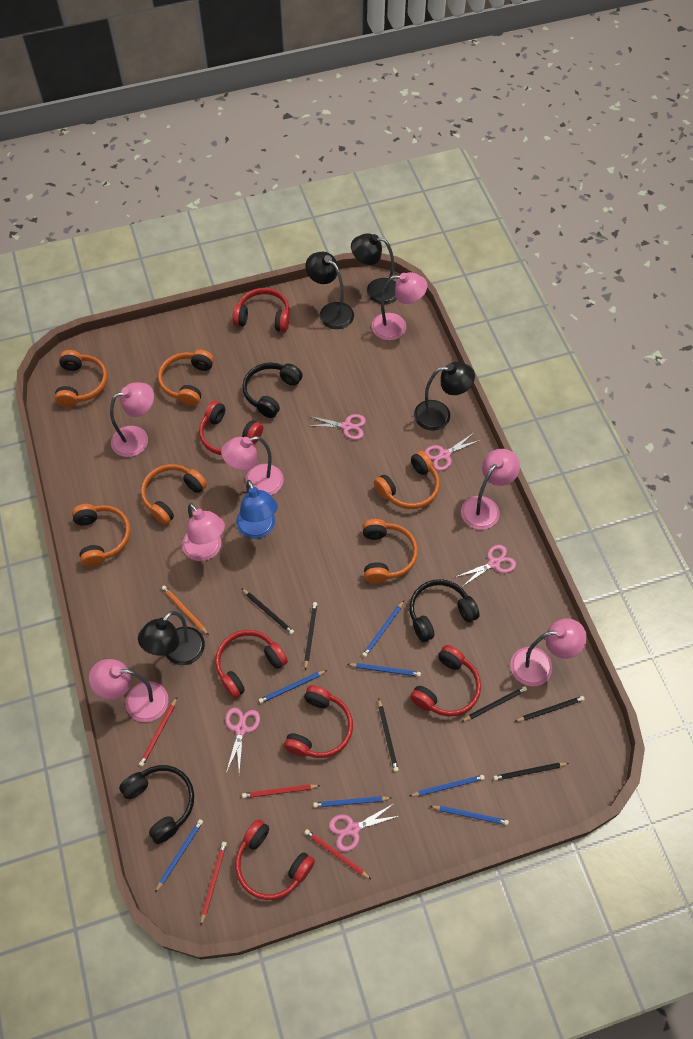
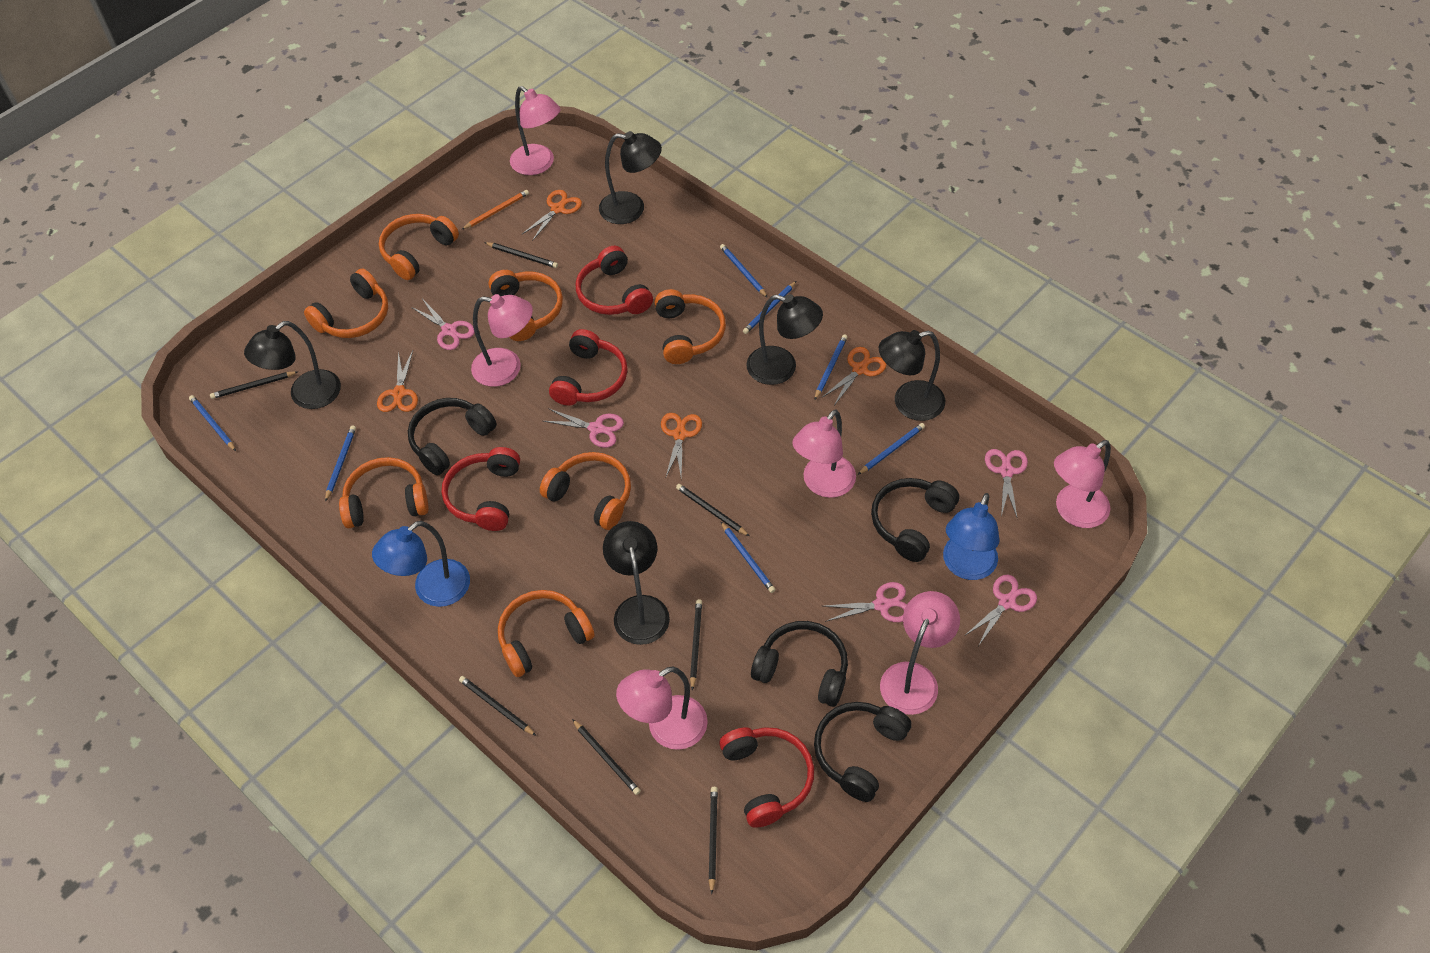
black headphones: [119,765,194,844] [242,363,303,418] [409,579,480,642] = 3 -> [408,398,497,475] [751,621,848,707] [814,702,912,802] [871,478,959,562] = 4
black lamp: [138,611,205,665] [305,252,354,329] [351,233,397,304] [414,362,475,430] = 4 -> [244,321,341,409] [599,131,662,224] [603,521,670,645] [746,294,823,385] [879,330,945,421] = 5
black pencil: [241,588,294,635] [304,602,317,670] [378,698,399,772] [461,686,527,722] [493,763,569,781] [514,696,585,722] = 6 -> [210,371,297,399] [459,676,536,736] [484,242,558,268] [572,719,641,795] [676,484,749,536] [690,599,702,690] [708,787,718,894] = 7
blue lamp: [236,480,278,539] = 1 -> [372,521,470,607] [943,493,1000,580] = 2
orange headphones: [55,350,108,407] [72,504,131,567] [141,464,207,525] [158,350,214,406] [362,519,418,583] [374,451,440,509] = 6 -> [304,268,388,338] [339,457,429,528] [379,214,459,280] [489,270,563,341] [498,590,595,677] [540,452,631,530] [655,289,726,364] = 7
orange scissors: none = 0 -> [377,351,418,412] [521,190,582,241] [661,413,702,477] [823,347,887,404] = 4
pink lamp: [89,659,168,722] [110,382,154,457] [182,503,225,561] [221,436,283,495] [372,272,427,340] [461,449,520,530] [510,618,587,686] = 7 -> [471,294,533,387] [510,86,561,175] [616,666,708,750] [792,410,856,498] [880,591,960,715] [1054,440,1111,528] = 6
red headphones: [199,401,263,455] [215,630,288,698] [232,288,290,332] [235,819,315,900] [284,685,353,758] [410,645,481,717] = 6 -> [442,447,520,531] [549,329,628,406] [576,246,653,315] [719,727,814,828] = 4
red pencil: [139,697,177,767] [200,842,227,925] [242,784,321,798] [304,829,371,879] = 4 -> none = 0

